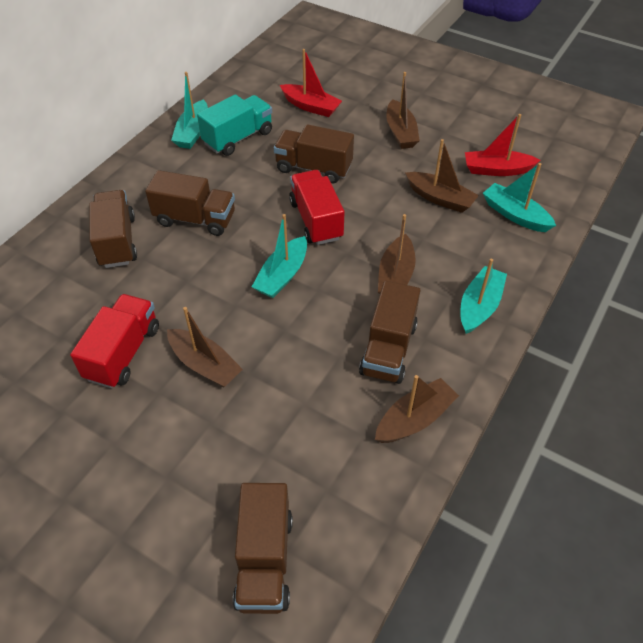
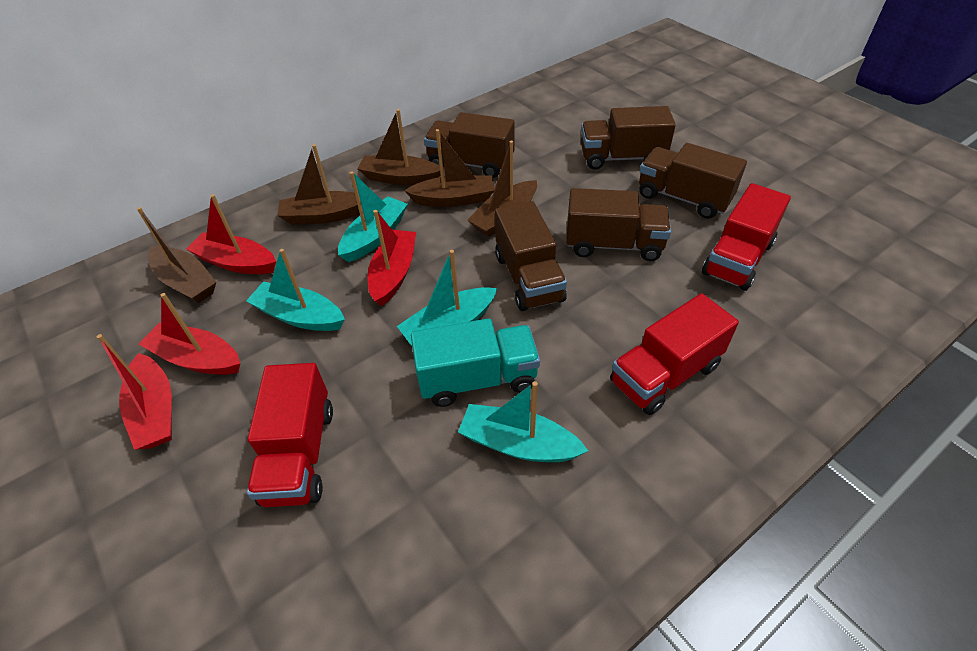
red boat: [280,49,342,117] [465,114,541,176] = 2 -> [97,334,172,450] [139,293,240,375] [186,194,276,274] [368,210,416,306] = 4
red truck: [70,294,159,388] [289,170,344,245] = 2 -> [247,363,333,507] [610,293,739,415] [702,183,791,291] = 3

